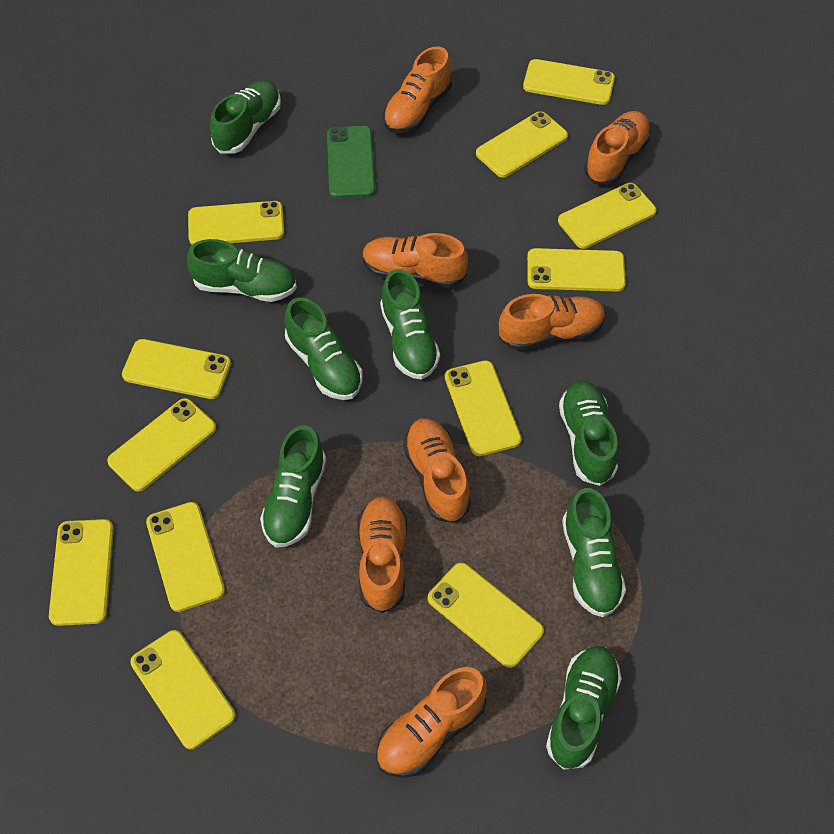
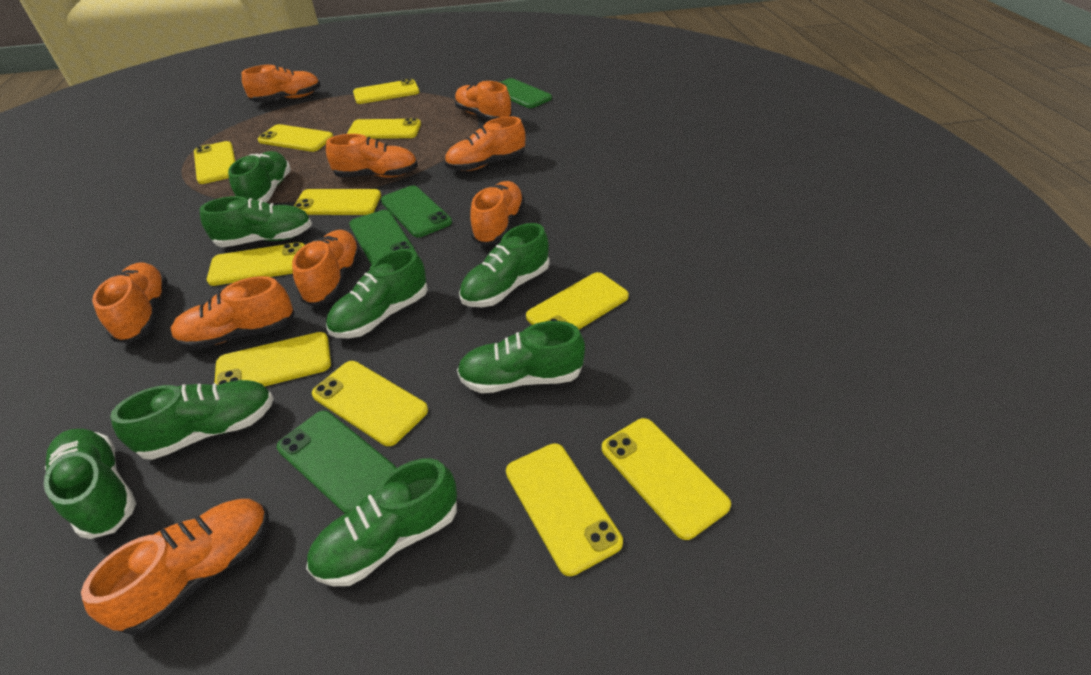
green phone: [327,126,375,198] = 1 -> [277,411,396,514] [349,210,415,265] [381,185,452,237] [499,78,552,108] = 4
orange shoe: [357,496,407,613] [362,233,468,288] [376,667,487,778] [383,46,452,133] [403,418,471,523] [499,294,606,351] [584,111,651,185] = 7 -> [81,499,269,635] [92,262,168,343] [171,276,295,350] [242,65,321,102] [292,230,361,307] [326,134,418,178] [445,116,525,171] [454,81,512,121] [470,181,525,246] = 9
yellow phone: [49,519,114,626] [107,398,216,492] [122,339,231,399] [130,630,235,749] [146,502,225,612] [188,201,284,245] [428,563,544,668] [445,360,522,456] [476,111,568,178] [523,59,615,105] [527,248,626,292] [558,183,657,249] = 12 -> [194,141,235,184] [207,242,305,286] [215,332,331,386] [258,124,333,152] [294,189,381,215] [312,361,428,446] [347,118,421,139] [353,79,419,104] [506,443,623,576] [526,272,629,329] [602,418,731,540] = 11

